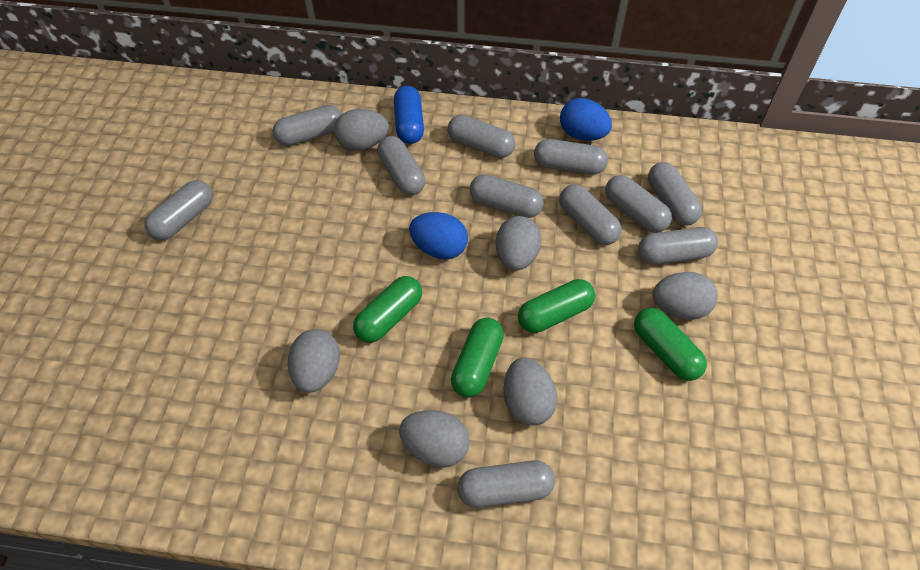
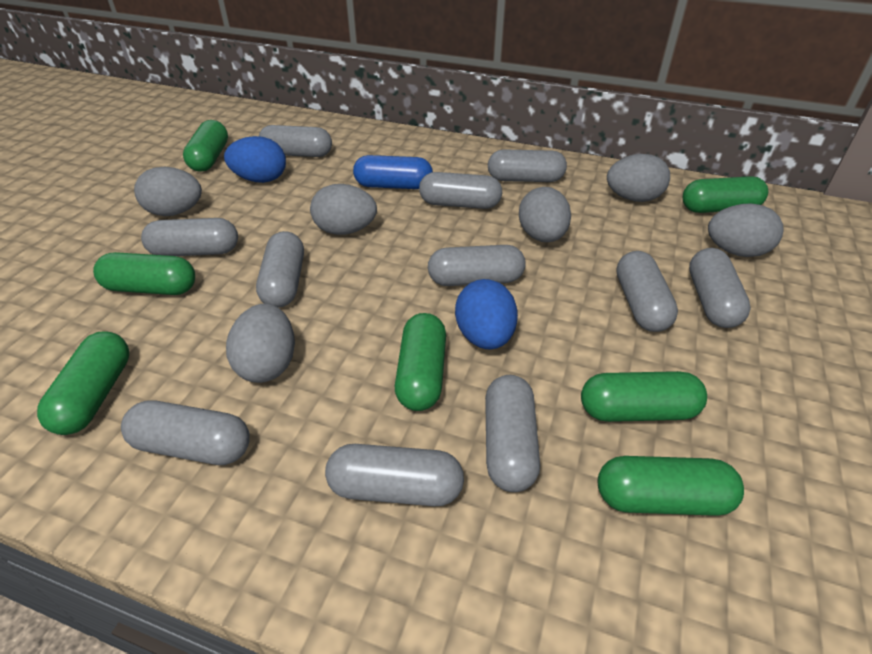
green capsule: [353,276,422,343] [451,318,504,398] [518,279,595,333] [634,308,707,381] = 4 -> [37,331,129,435] [93,252,195,295] [183,120,228,172] [395,313,446,411] [581,371,707,422] [598,456,744,516] [683,176,768,213] = 7

